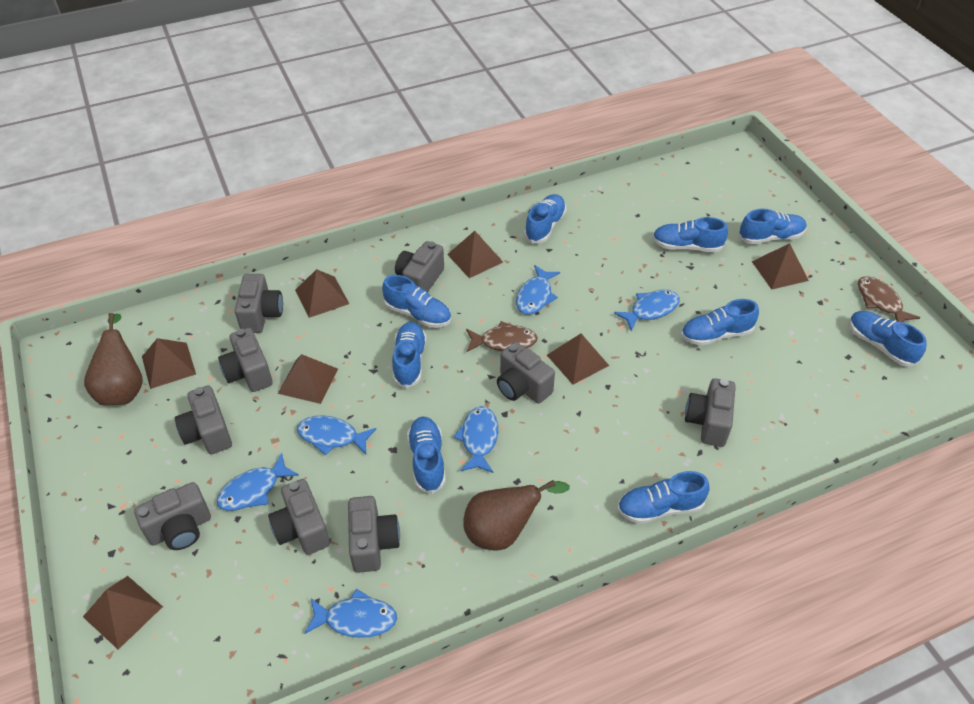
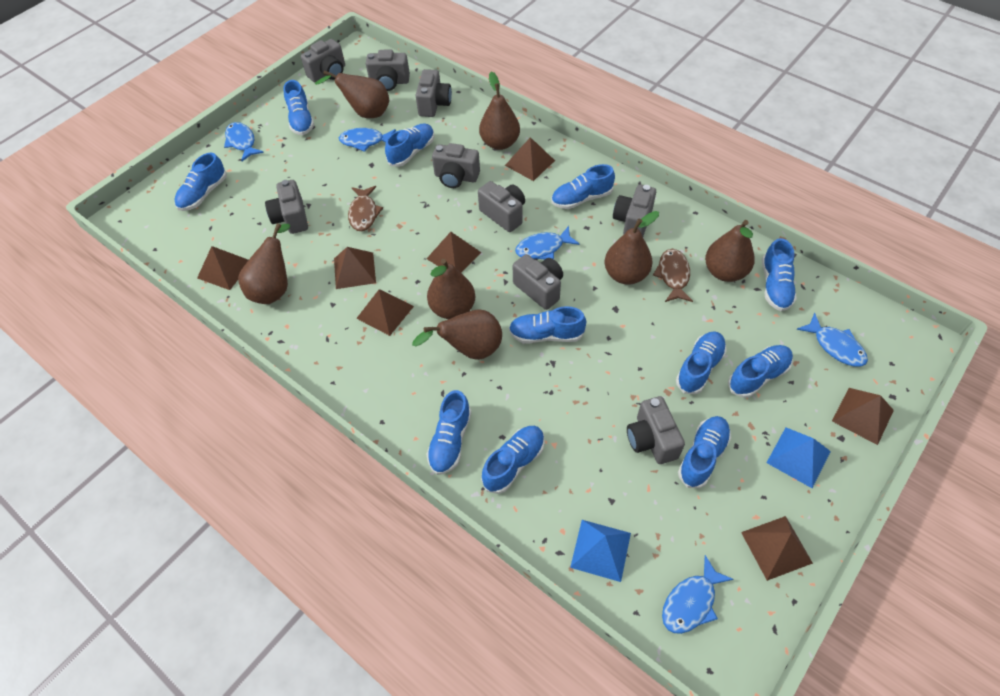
blue fish: [216,453,299,511] [297,415,376,455] [304,589,397,638] [454,406,498,473] [516,265,560,315] [614,290,680,331] = 6 -> [224,122,264,161] [339,128,396,152] [515,226,580,259] [662,555,734,634] [796,313,868,367] = 5
blue pyramid: none = 0 -> [570,520,631,582] [767,427,831,488] = 2
blue shoe: [382,275,451,328] [392,322,427,388] [407,417,446,494] [524,194,566,243] [617,471,710,524] [652,217,728,252] [681,299,759,346] [739,209,807,244] [849,311,927,367] = 9 -> [174,153,227,211] [283,80,314,135] [385,123,434,167] [426,390,472,475] [481,426,545,494] [509,306,586,343] [551,164,615,209] [676,331,727,394] [678,416,731,488] [728,345,793,398] [762,238,797,311] = 11
brown pear: [84,313,143,406] [463,480,570,551] = 2 -> [238,223,291,304] [315,70,389,118] [412,309,502,360] [427,259,475,319] [479,72,520,150] [605,211,659,285] [705,220,755,282] = 7

